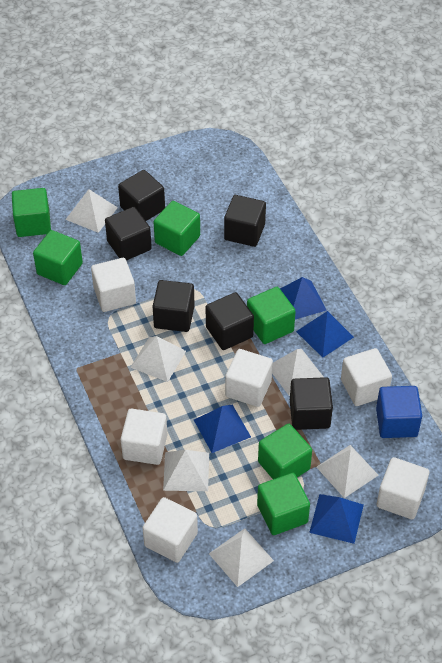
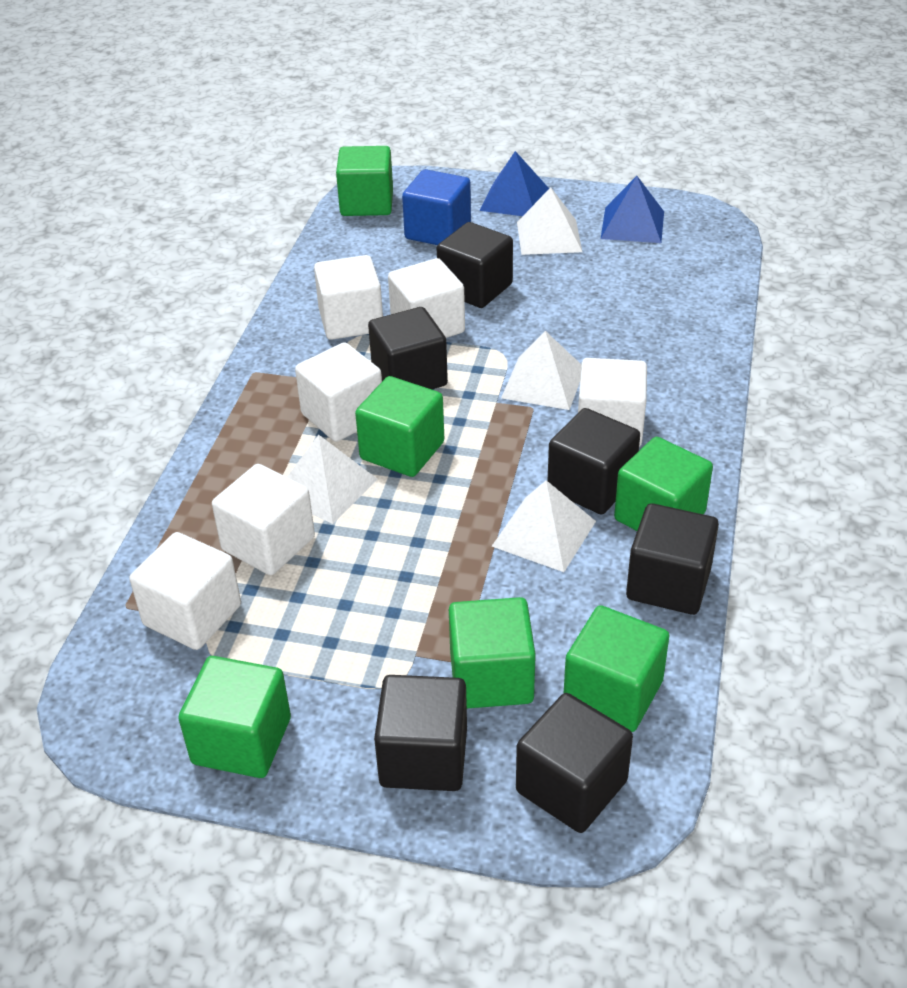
blue pyramid: [194,404,251,453] [280,277,327,319] [296,311,354,358] [309,494,364,544] = 4 -> [479,151,549,216] [601,176,664,243] = 2
white pyramid: [65,189,118,233] [130,336,186,382] [163,450,209,491] [209,528,274,587] [272,349,323,396] [317,445,379,498] = 6 -> [287,435,377,524] [492,480,596,572] [501,331,581,410] [517,188,582,255] = 4

